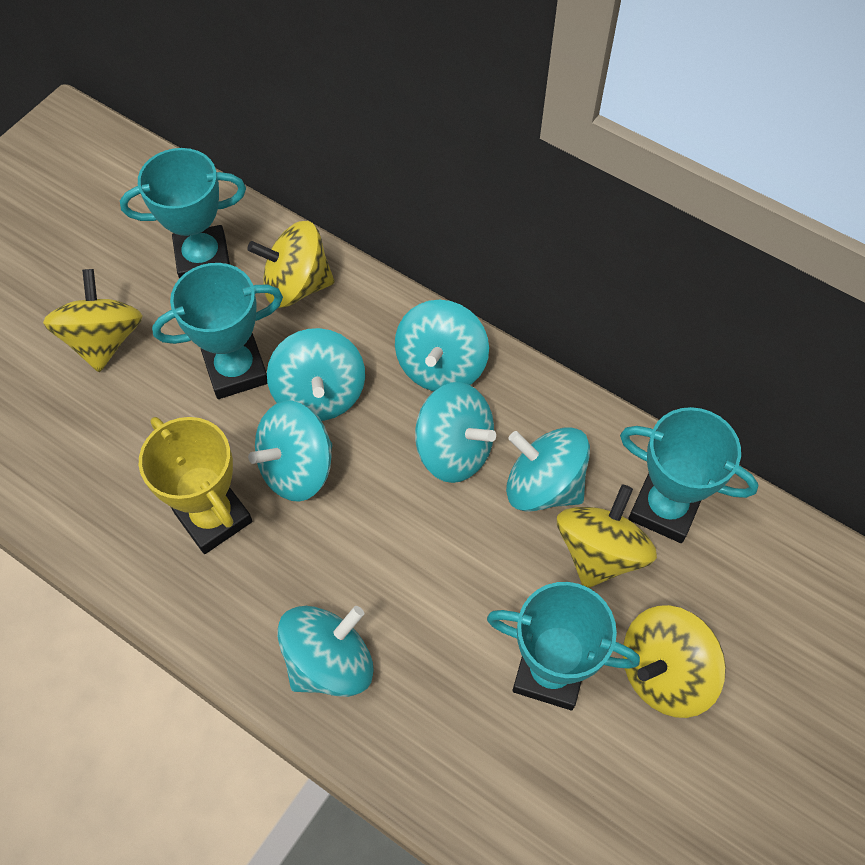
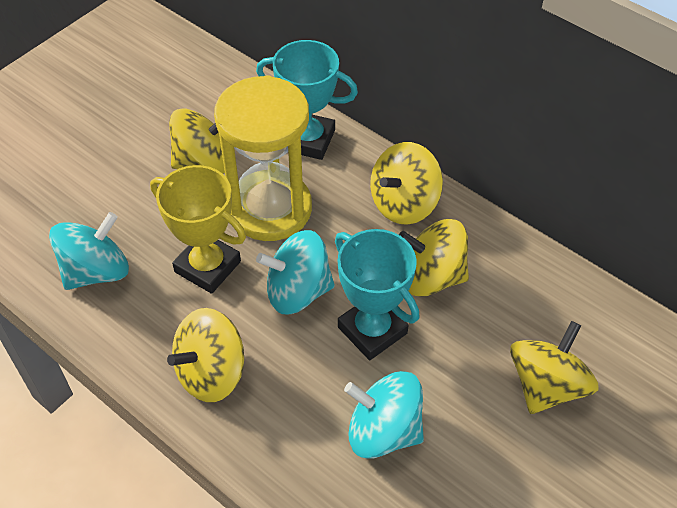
turquoise spinning top: [248,401,332,502] [267,328,365,421] [277,606,374,697] [395,300,489,391] [415,382,496,483] [506,427,590,512] = 6 -> [49,212,129,290] [256,230,335,315] [344,371,424,459] = 3
turquoise trophy: [120,148,246,278] [152,263,283,399] [487,582,640,710] [620,407,758,543] = 4 -> [256,40,358,160] [335,229,419,360] = 2
yellow hourglass: none = 0 -> [214,75,312,241] = 1
yellow spinning top: [43,269,143,372] [247,221,334,308] [557,484,657,588] [623,605,726,718] = 4 -> [167,308,244,402] [169,109,225,174] [370,142,443,225] [399,219,469,297] [510,321,599,414] = 5

